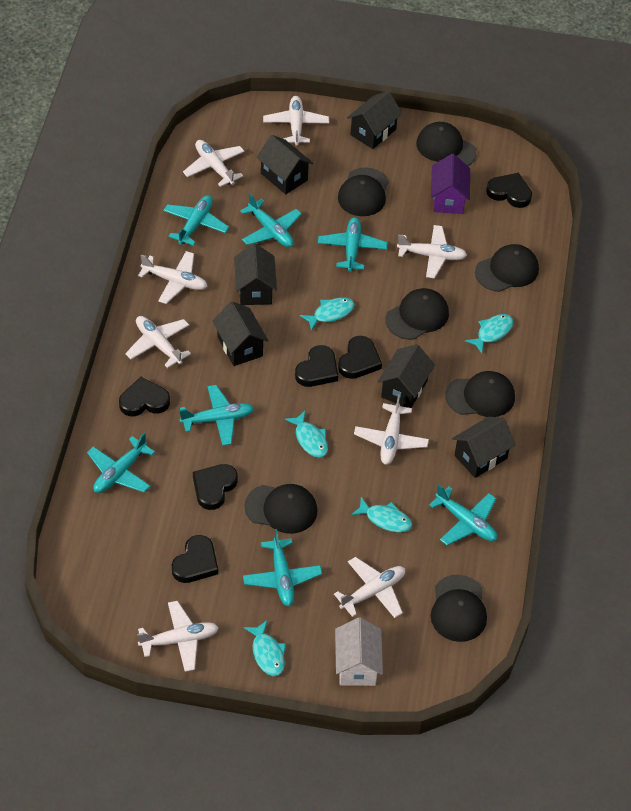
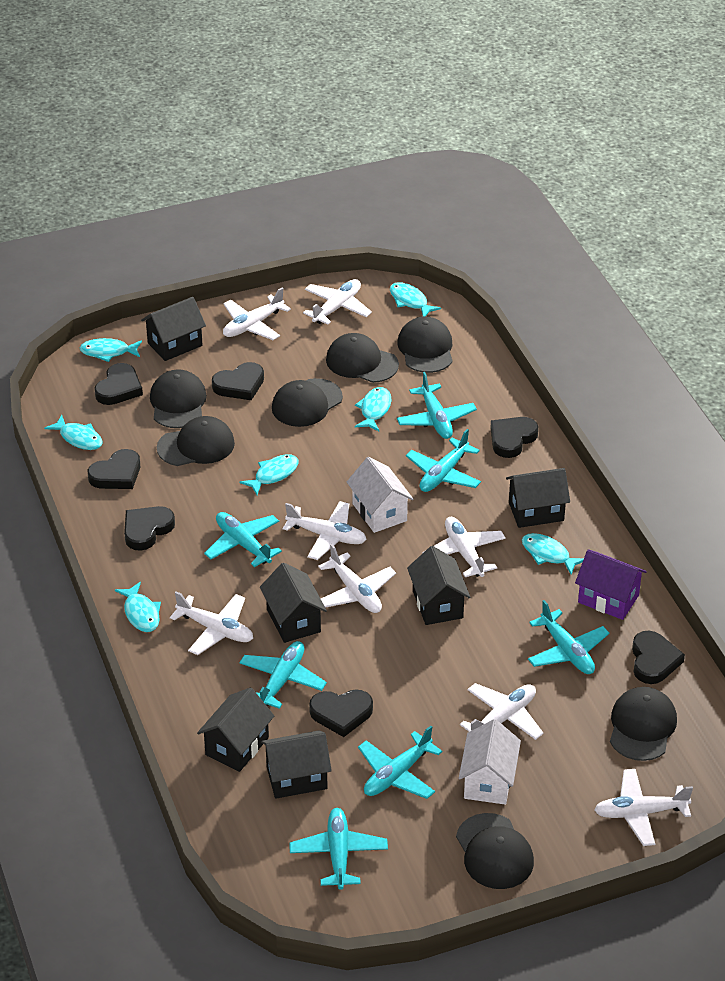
black heart: [119,377,170,416] [172,535,218,583] [193,464,238,510] [295,345,338,387] [338,336,382,379] [486,173,532,208] = 6 -> [88,449,140,489] [94,363,143,405] [124,506,175,551] [212,362,264,400] [309,689,373,737] [491,417,538,458] [632,631,685,684] = 7
turquoise fish: [244,620,286,676] [285,411,328,458] [300,297,355,331] [351,497,412,533] [465,314,513,354] = 5 -> [44,415,102,450] [80,338,142,362] [115,582,161,632] [239,454,299,495] [355,387,391,431] [390,282,441,317] [522,533,584,575] = 7
white house: [335,617,383,686] = 1 -> [347,457,414,533] [459,719,521,805] = 2

